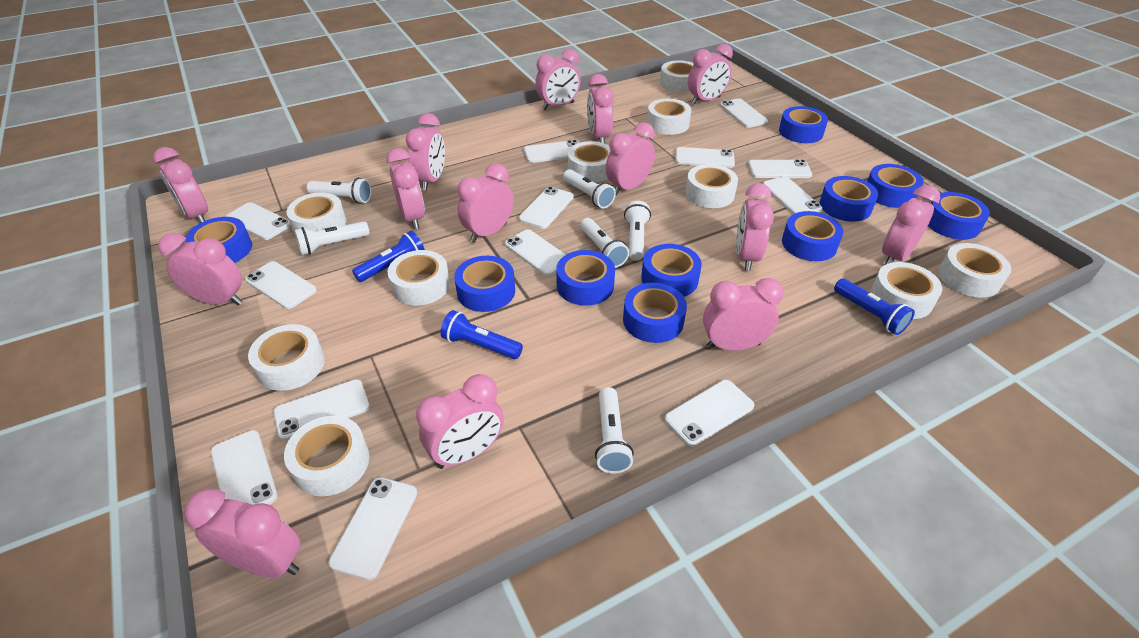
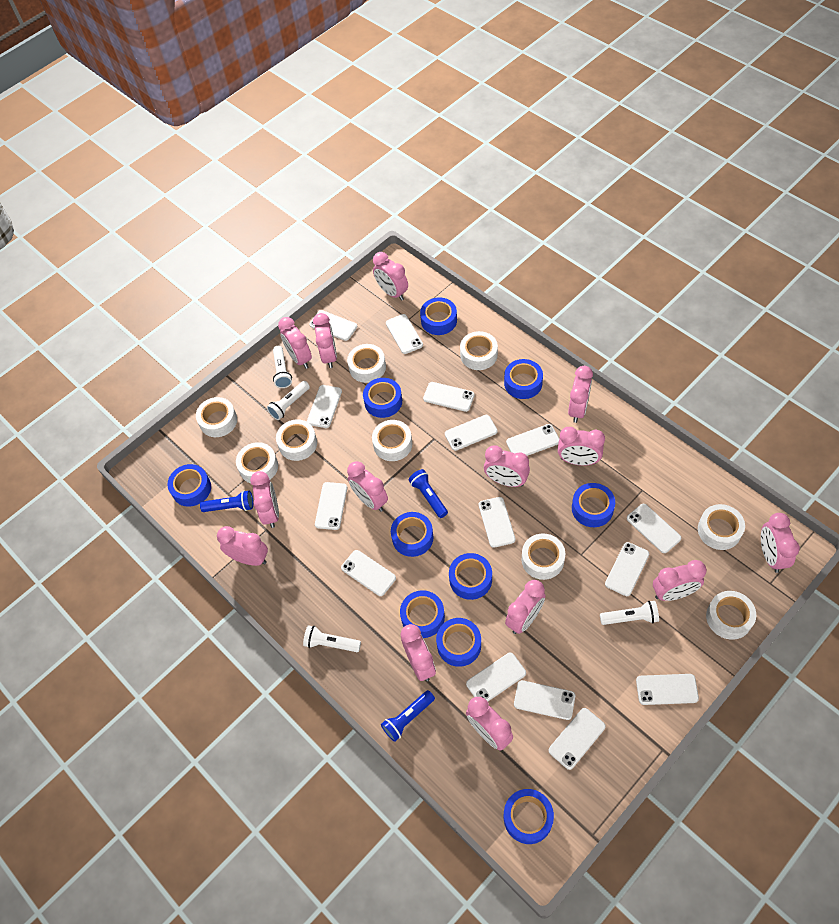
white flashlight: [295,222,370,255] [307,178,372,204] [563,169,616,208] [580,218,629,268] [595,387,634,474] [624,201,651,261] = 6 -> [267,381,310,420] [273,346,292,388] [303,625,361,652] [600,601,659,625] = 4
white phone: [211,430,278,505] [226,202,291,240] [245,261,317,309] [273,379,370,441] [329,477,417,580] [505,229,566,276] [519,187,574,229] [524,140,579,163] [665,380,754,447] [675,147,735,168] [720,98,768,128] [748,159,812,178] [763,177,822,214] = 13 -> [307,385,342,428] [310,310,357,341] [315,482,347,530] [341,550,396,596] [386,314,423,354] [423,382,475,412] [445,415,498,451] [466,653,526,702] [479,497,515,548] [506,424,559,456] [514,680,575,720] [548,708,606,770] [605,542,649,596] [627,504,681,553] [636,674,699,705] = 15
white tape: [248,324,325,391] [284,416,370,496] [287,193,346,234] [388,250,450,306] [568,141,611,182] [647,99,691,135] [660,60,694,92] [685,164,738,208] [871,262,942,319] [939,243,1011,298] = 10 -> [196,397,237,437] [236,442,278,483] [276,419,317,461] [347,344,386,383] [372,420,412,461] [460,331,498,370] [522,533,565,580] [698,504,745,550] [706,591,756,640] = 9

